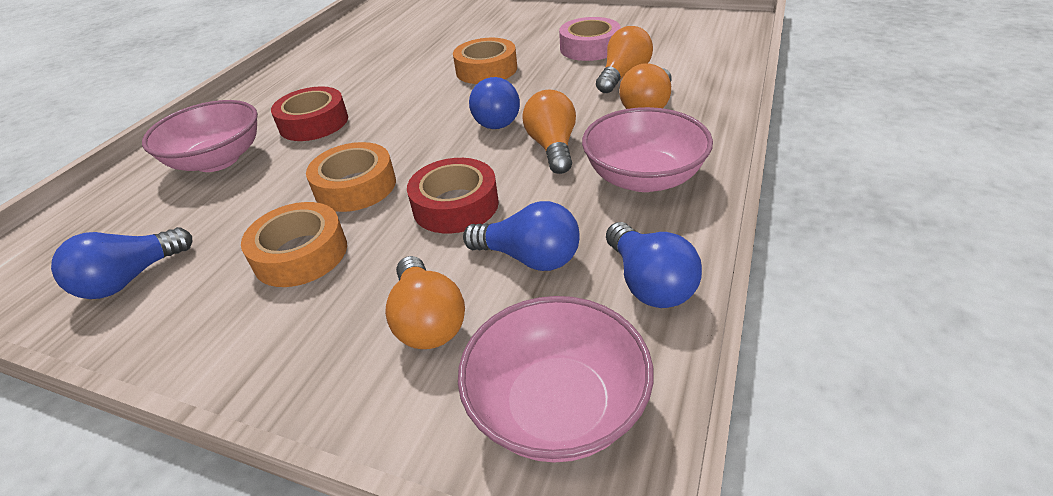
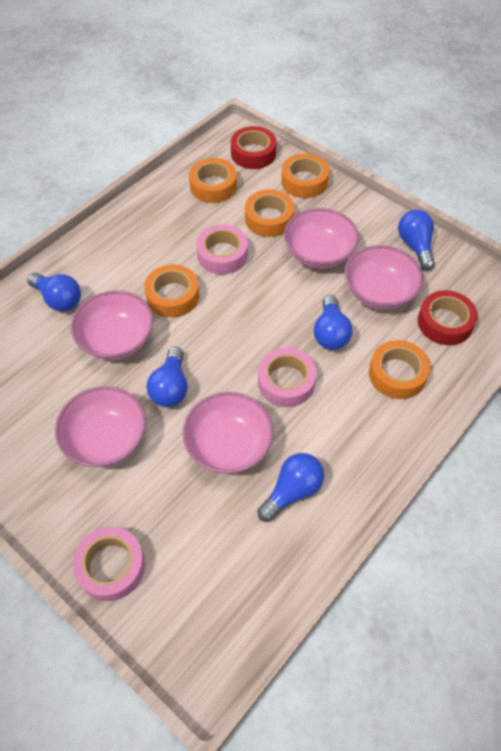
blue light bulb: [51,227,192,299] [463,201,580,271] [469,77,520,129] [606,222,702,308] = 4 -> [27,273,81,312] [147,347,188,407] [257,453,324,522] [314,295,352,350] [398,210,435,270] = 5
orange light bulb: [385,256,465,349] [522,90,576,174] [596,26,653,93] [620,63,672,109] = 4 -> none = 0
orange tape: [241,202,347,287] [306,142,396,212] [453,38,517,84] = 3 -> [144,264,200,318] [189,158,237,203] [245,189,295,237] [281,153,329,198] [369,340,431,399] = 5
pink bowl: [142,100,258,172] [458,296,654,463] [582,107,713,192] = 3 -> [55,386,146,467] [71,291,153,360] [182,392,273,474] [284,208,359,269] [345,245,423,310] = 5
pink tape: [559,17,621,61] = 1 -> [73,526,145,601] [196,224,248,274] [258,348,317,407] = 3

